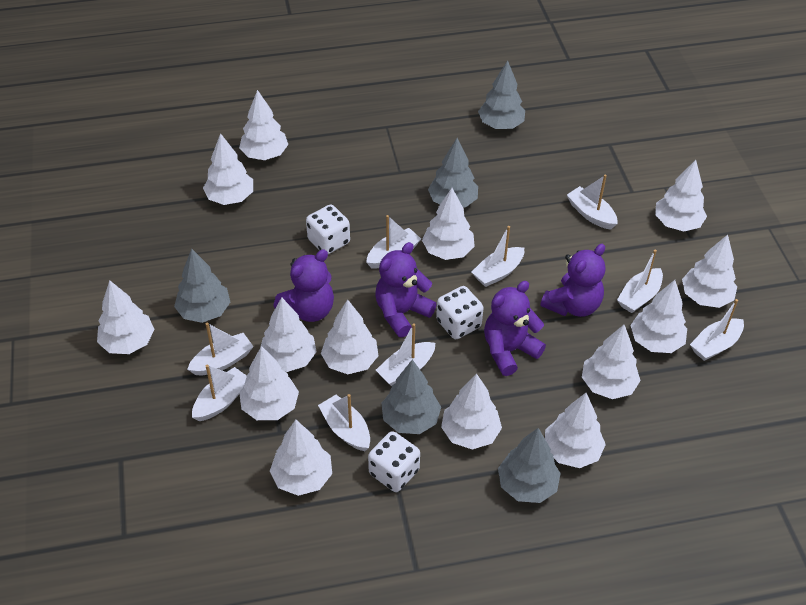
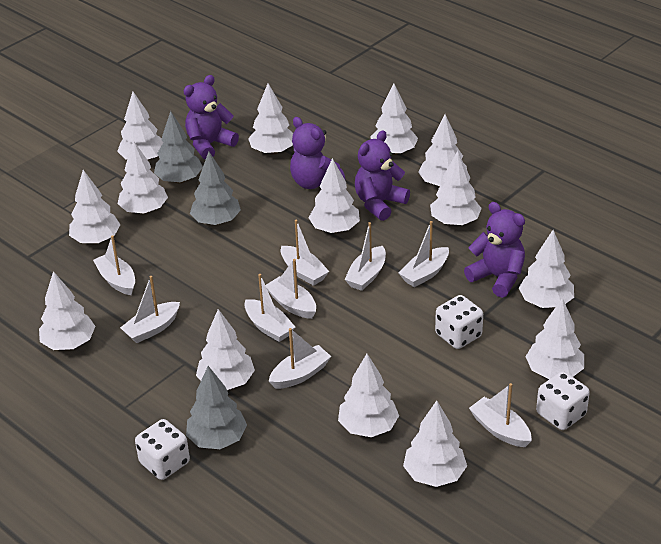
grey tree: [174,249,230,323] [381,360,441,434] [428,138,478,208] [478,60,525,129] [498,428,561,503] = 5 -> [154,111,203,183] [186,366,247,449] [190,152,241,225] = 3

